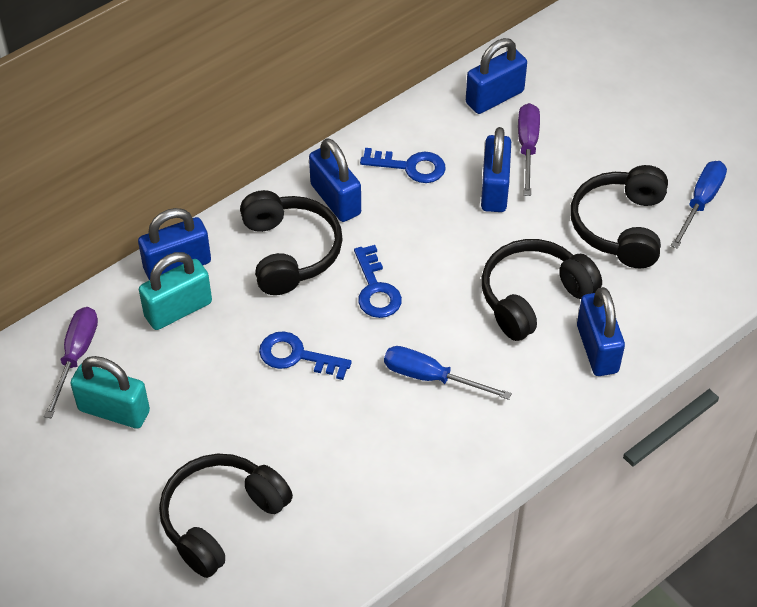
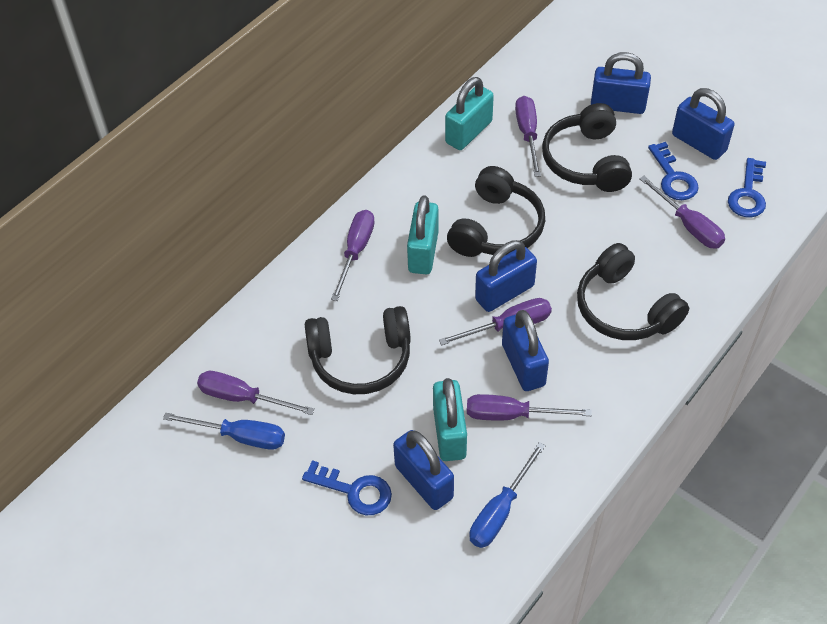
purple screwdriver: [44,307,98,418] [518,103,540,196] = 2 -> [197,371,315,415] [331,210,375,301] [439,298,552,345] [467,394,592,420] [515,96,541,177] [639,176,725,249] = 6
turquoise padlock: [70,356,150,429] [139,252,212,330] = 2 -> [407,195,439,274] [433,378,467,461] [445,77,494,150] = 3

